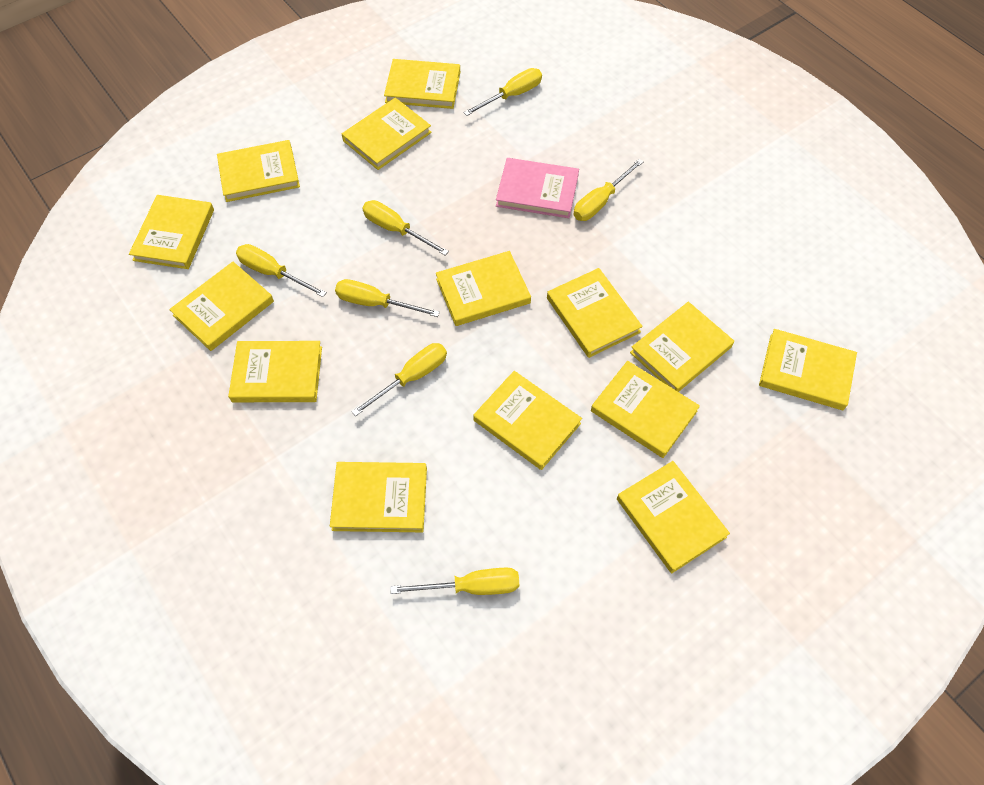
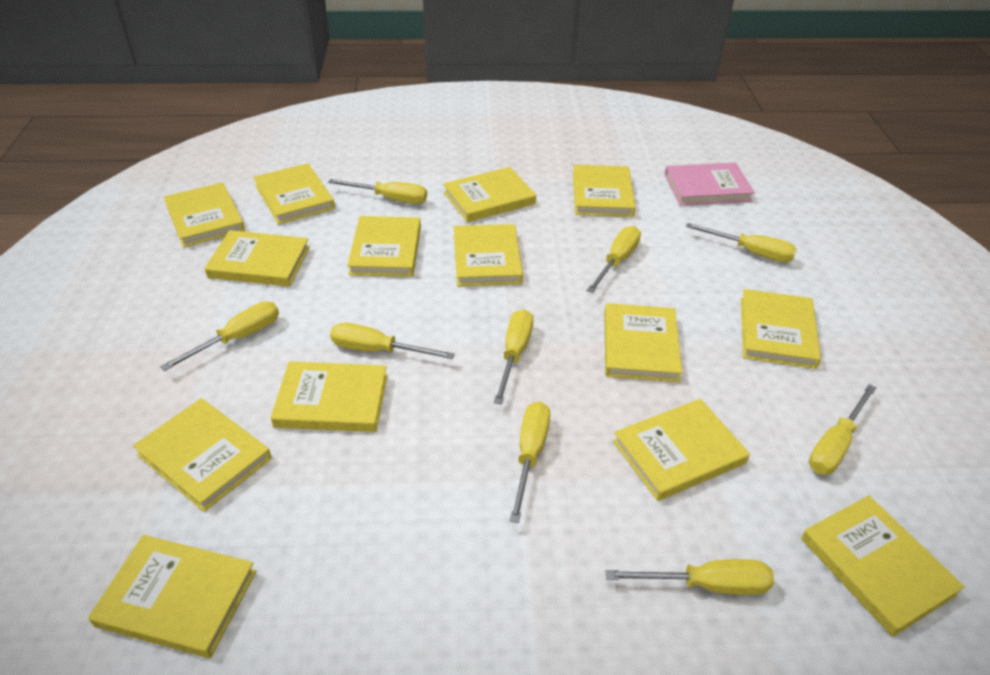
yellow screwdriver: [236,244,327,297] [335,279,440,317] [351,343,447,416] [362,200,449,255] [391,568,519,595] [463,68,542,116] [573,159,644,221] = 7 -> [160,301,279,371] [328,179,427,204] [330,323,455,359] [494,309,533,405] [510,402,550,523] [587,226,641,293] [605,559,774,595] [686,223,797,262] [809,384,876,475] = 9

